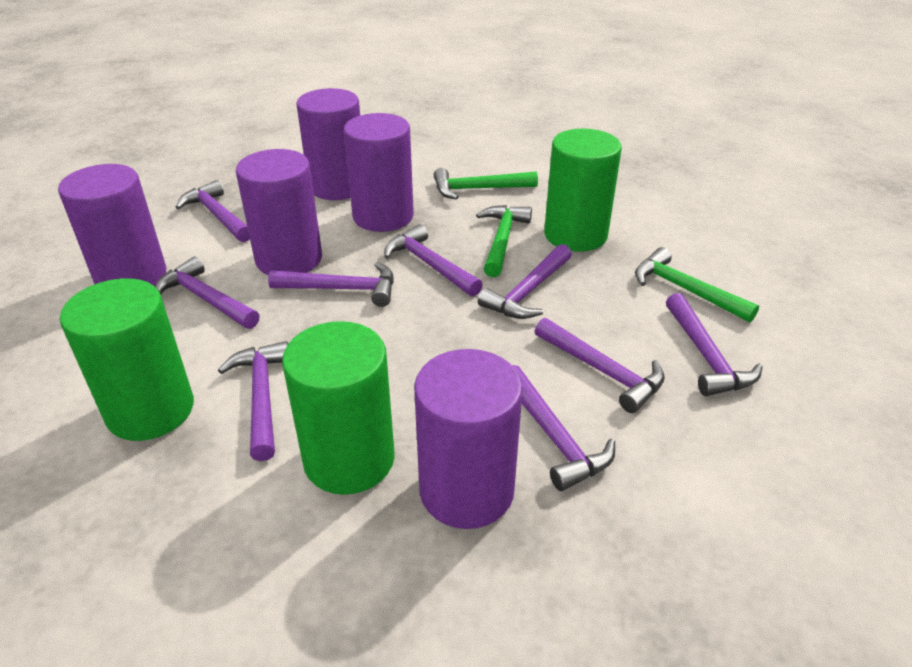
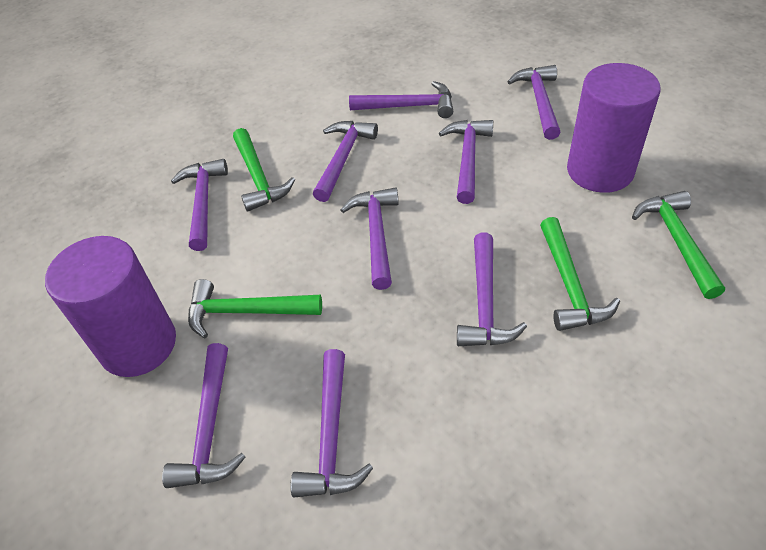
green cylinder: [60,278,194,441] [282,321,395,495] [544,129,622,252] = 3 -> none = 0
green hammer: [434,168,538,200] [476,205,532,277] [635,247,759,322] = 3 -> [188,279,322,338] [233,128,295,212] [540,217,620,331] [632,191,725,299] = 4
purple cylinder: [58,164,166,286] [236,149,322,275] [297,88,360,200] [344,113,414,232] [414,349,523,529] = 5 -> [45,236,176,377] [567,63,660,193] = 2

